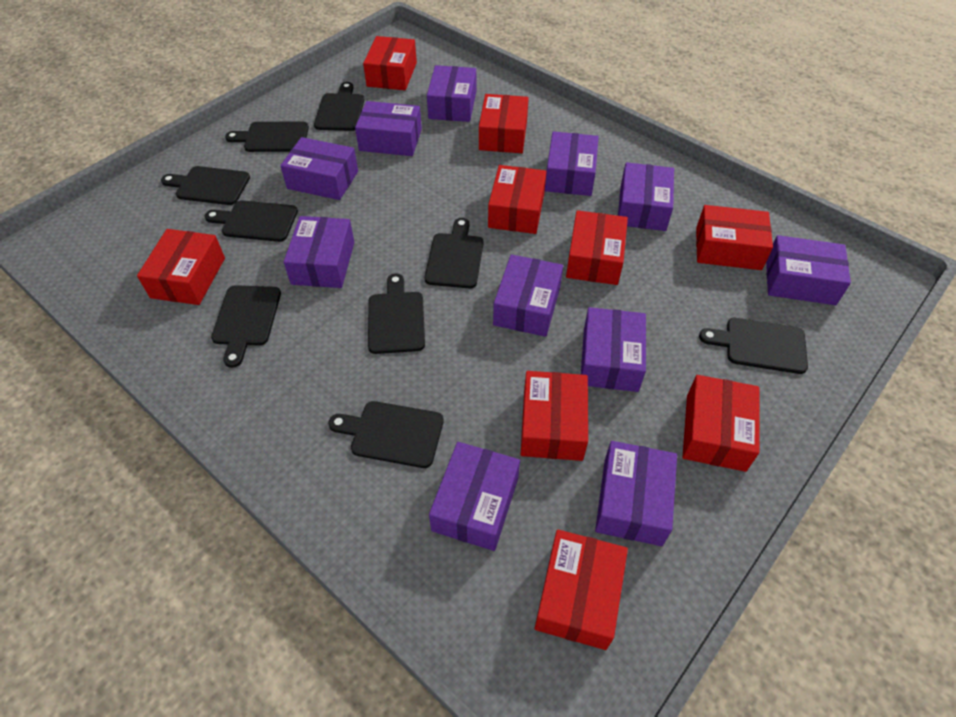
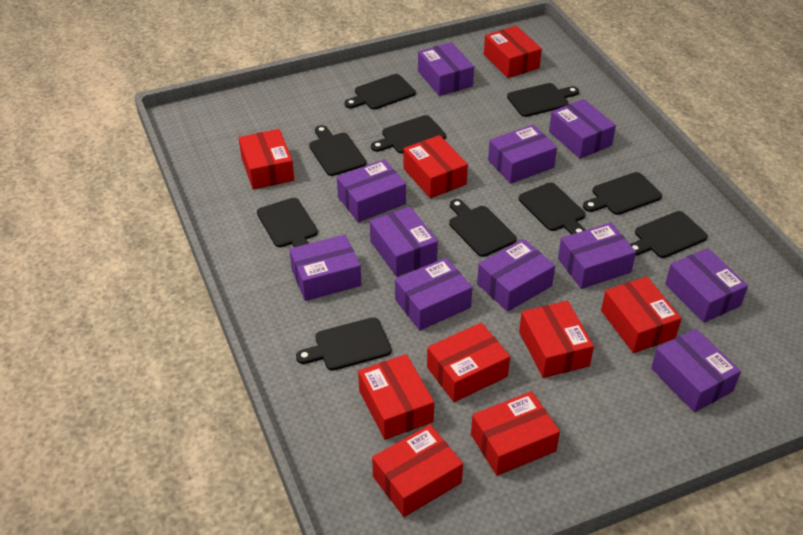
black cutting board: [161,166,250,205] [204,201,298,242] [211,285,281,368] [225,121,309,152] [314,82,364,131] [328,401,444,468] [368,273,425,354] [425,218,484,288] [699,318,808,374] = 9 -> [257,198,318,247] [296,317,392,371] [309,125,366,176] [345,74,416,110] [371,115,446,154] [449,199,517,257] [507,83,579,117] [519,183,585,235] [583,172,662,215] [630,211,708,258] = 10

